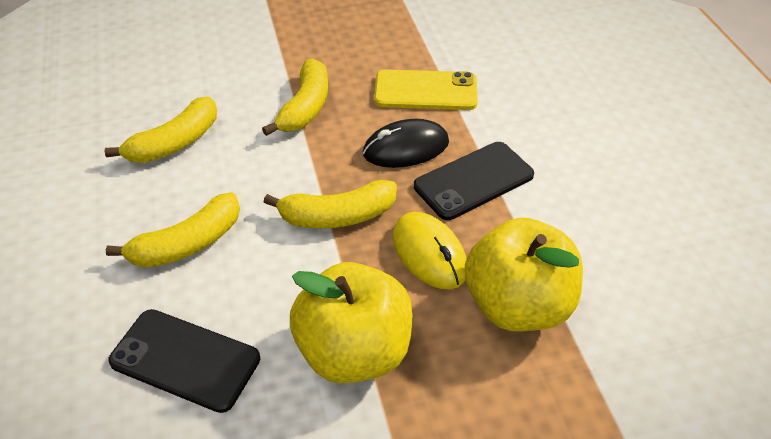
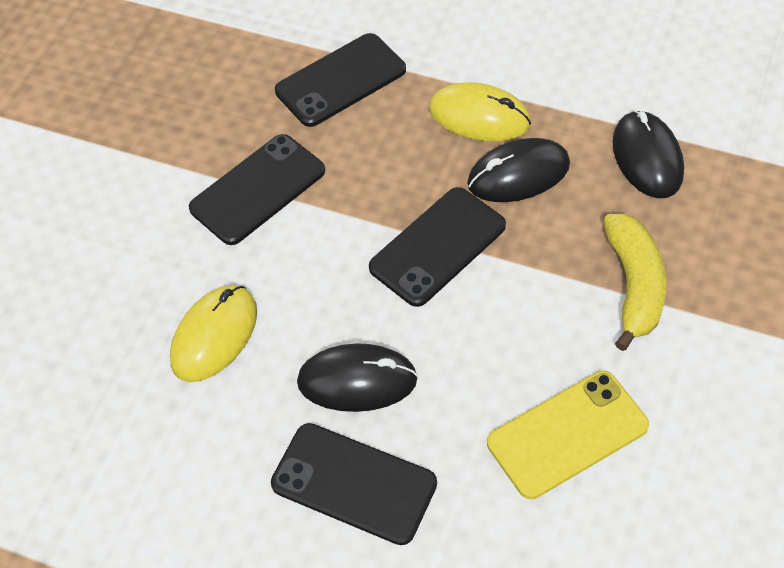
black mouse: [363,119,449,168] = 1 -> [297,343,418,412] [467,138,570,202] [613,110,684,198] = 3
black phone: [108,309,260,413] [414,142,534,220] = 2 -> [189,134,325,245] [271,423,437,545] [275,33,406,127] [369,187,506,307] = 4
yellow apple: [290,262,413,384] [465,218,583,332] = 2 -> none = 0
yellow banana: [105,96,217,163] [106,193,240,268] [262,58,328,136] [264,180,397,229] = 4 -> [604,214,666,351] = 1
yellow mouse: [393,212,466,289] = 1 -> [170,285,257,382] [429,82,531,142] = 2

